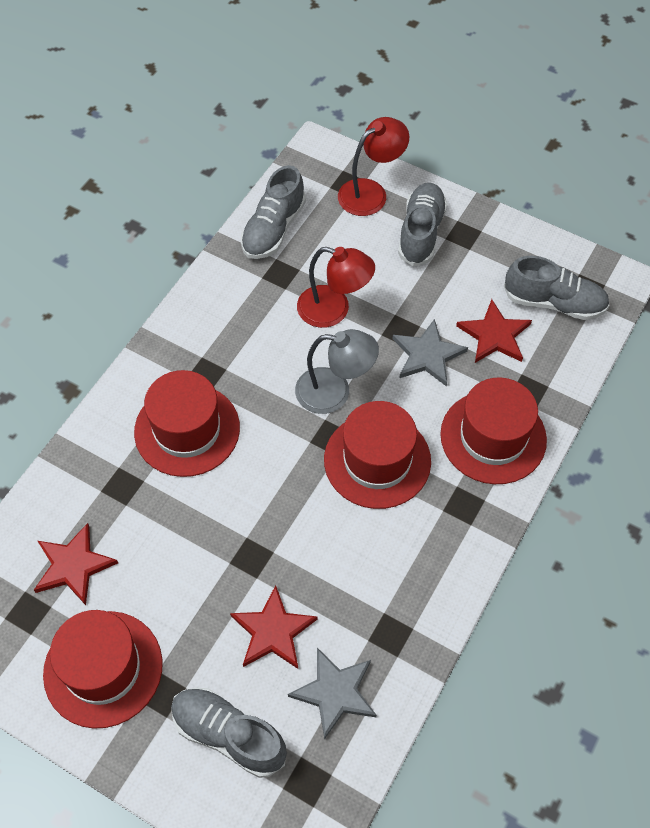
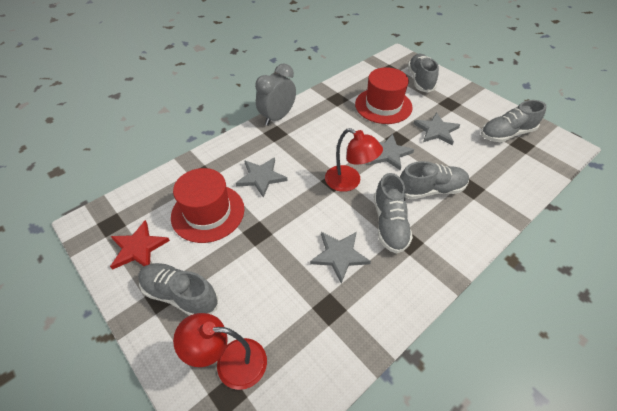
grey clock: none = 0 -> [255,63,296,126] = 1
grey lamp: [295,329,379,414] = 1 -> none = 0
grey shoe: [171,688,287,778] [241,165,306,259] [398,183,447,266] [504,256,610,320] = 4 -> [138,263,218,316] [374,173,413,254] [400,161,469,199] [408,54,439,93] [481,100,547,142] = 5
grey star: [288,648,377,740] [392,319,468,387] = 2 -> [236,158,287,198] [310,232,371,284] [370,134,414,171] [413,112,460,145] = 4
red hat: [43,610,163,729] [134,370,240,477] [324,401,431,509] [440,378,547,484] = 4 -> [171,168,244,243] [355,67,413,124] = 2
red star: [34,523,118,605] [230,585,318,669] [456,299,532,363] = 3 -> [110,220,170,270] = 1

